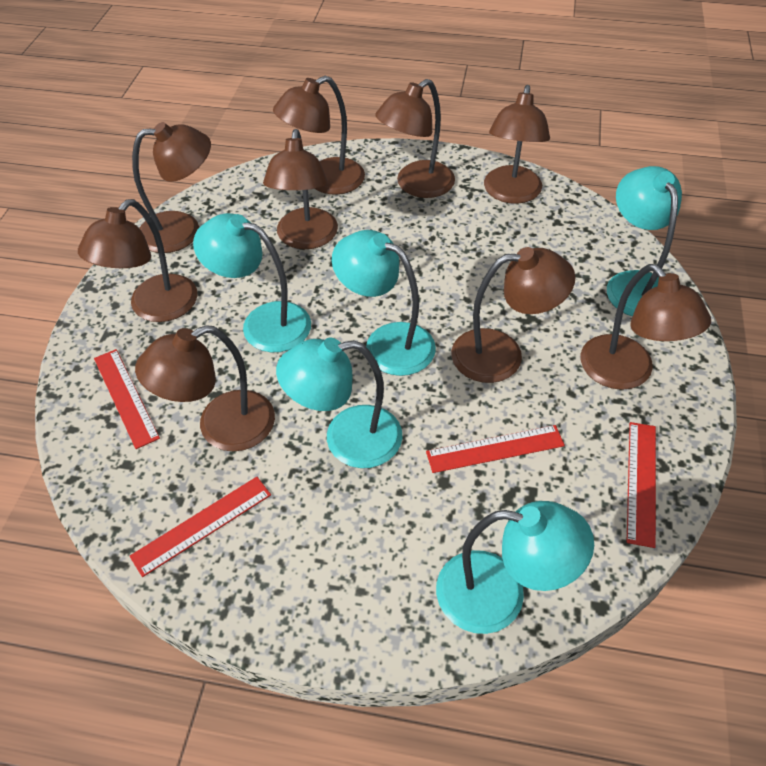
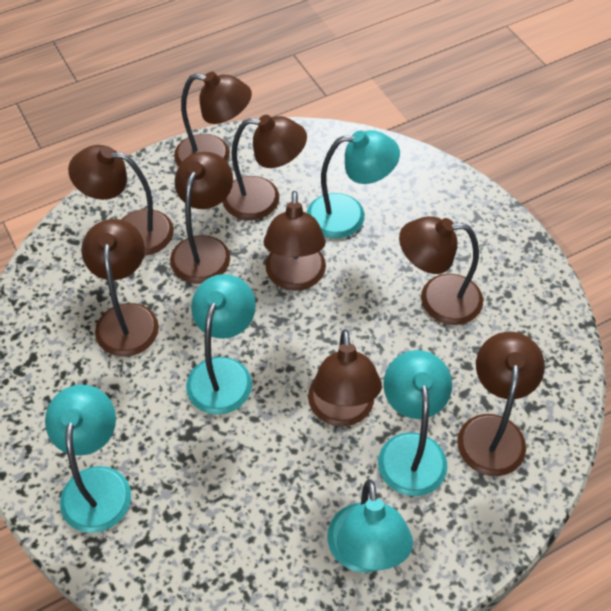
red ruler: [94,349,160,449] [129,477,271,577] [426,425,565,473] [627,422,656,548] = 4 -> none = 0

